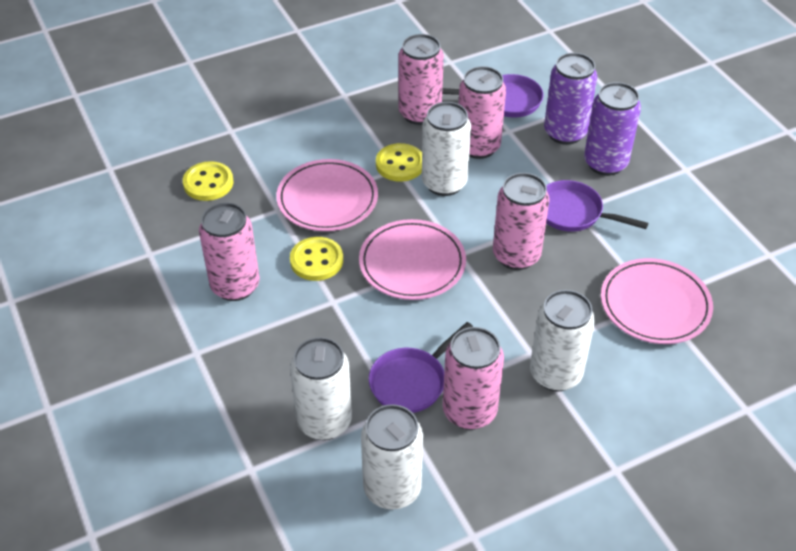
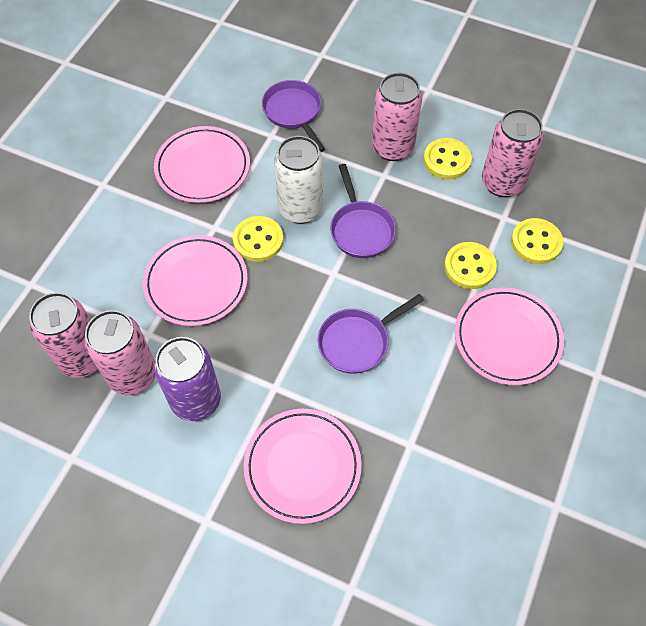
pink can: [199,203,260,301] [398,34,444,125] [443,327,504,430] [459,66,506,159] [493,173,550,270] = 5 -> [29,292,98,378] [84,310,155,395] [372,73,422,161] [482,109,543,197] = 4
pink plate: [276,159,378,231] [359,219,466,300] [601,258,713,344] = 3 -> [143,235,248,326] [154,126,250,203] [244,409,361,524] [455,288,564,385] = 4
purple can: [544,53,597,145] [584,82,641,176] = 2 -> [154,337,221,421] = 1
white can: [290,337,352,440] [361,404,423,509] [422,102,471,196] [530,290,595,391] = 4 -> [274,136,323,224] = 1
yellow button: [183,161,233,201] [290,237,343,281] [376,143,422,182] = 3 -> [233,216,283,262] [423,138,472,179] [444,242,497,289] [511,218,563,264] = 4

